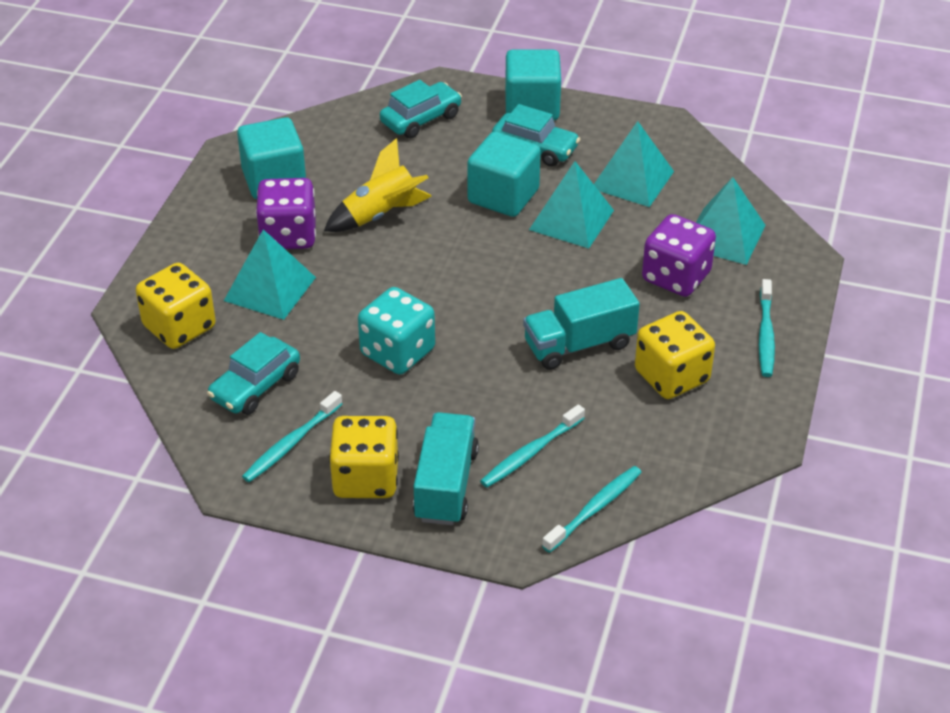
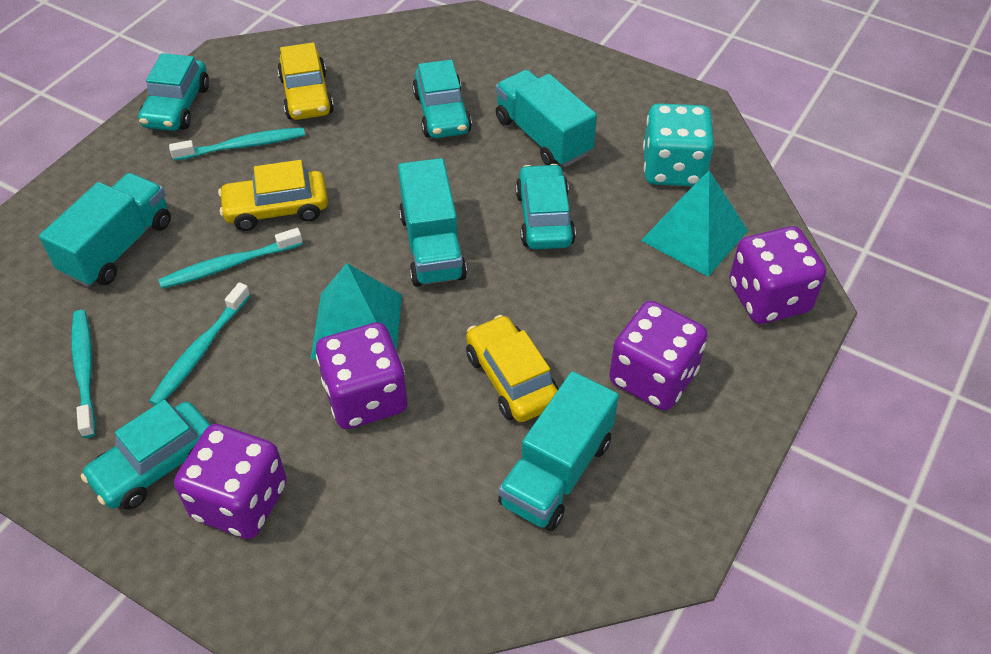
purple dice: [256,178,316,249] [642,214,716,297] = 2 -> [174,424,287,539] [316,322,407,429] [609,301,708,410] [729,226,826,324] = 4
turquoise car: [207,332,300,415] [380,80,462,138] [492,104,580,166] = 3 -> [81,400,211,510] [138,53,209,131] [412,60,472,138] [515,164,576,249] = 4
turquoise cube: [237,117,306,199] [467,132,541,217] [505,49,561,120] = 3 -> none = 0
turquoise pyramid: [224,229,316,320] [529,161,614,248] [594,121,674,207] [696,177,766,265] = 4 -> [311,263,402,359] [641,171,748,277] = 2
turquoise truck: [413,412,479,525] [523,278,640,370] = 2 -> [39,173,171,287] [398,158,467,287] [496,70,597,167] [498,371,619,531] = 4
yellow car: none = 0 -> [218,160,328,231] [277,42,334,120] [466,315,559,422] = 3
yellow dice: [136,263,216,349] [329,416,399,498] [635,311,715,399] = 3 -> none = 0
yellow rocket: [324,138,432,232] = 1 -> none = 0

